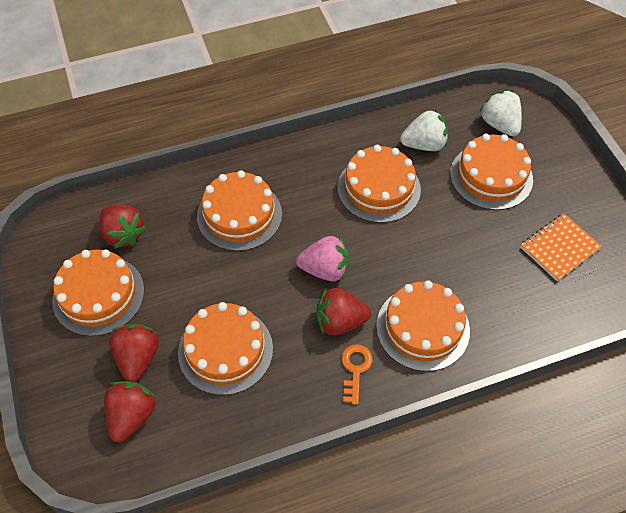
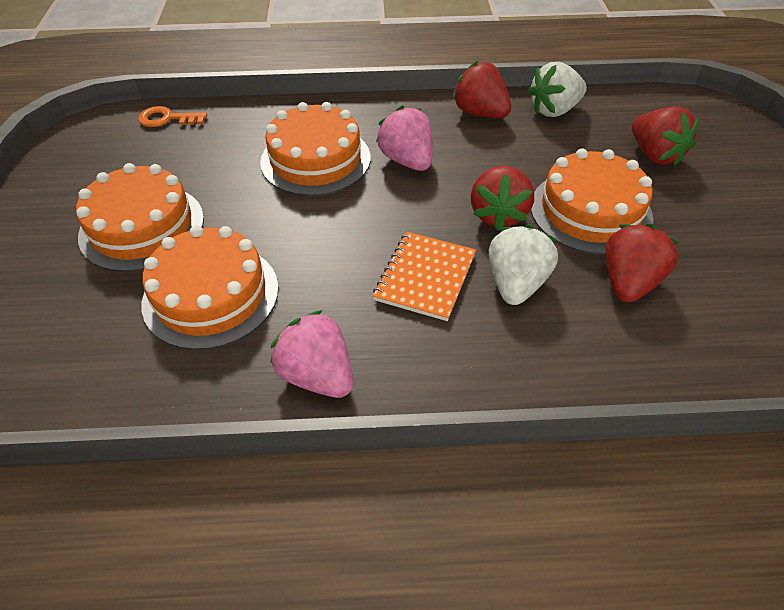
orange cake: [52,249,144,336] [178,302,273,395] [197,170,282,251] [338,145,421,223] [376,280,470,372] [450,134,533,210] = 6 -> [76,163,204,272] [142,225,279,350] [260,102,371,196] [531,148,653,255] = 4
pink strawberry: [296,236,349,281] = 1 -> [270,310,353,398] [376,106,433,171] = 2

